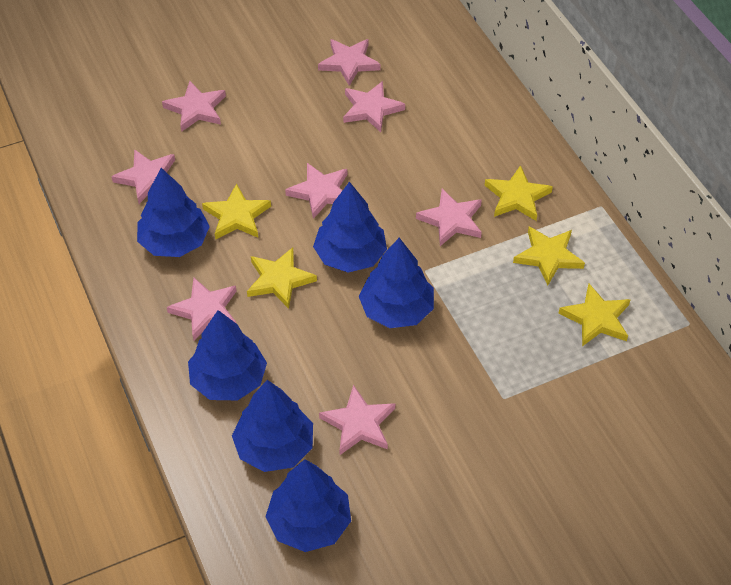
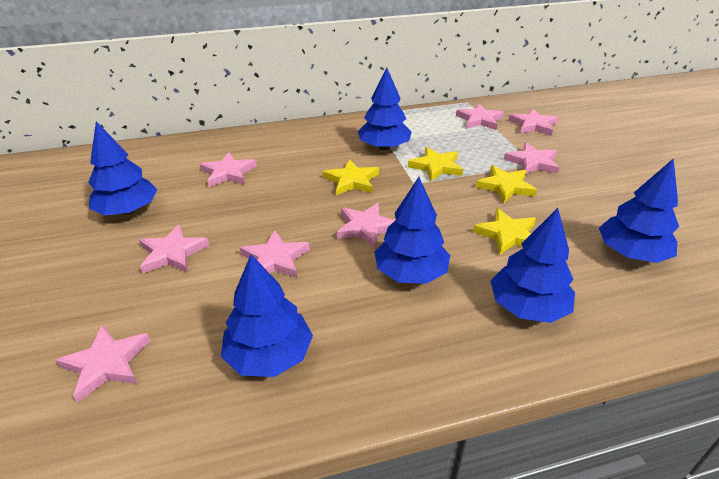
yellow star: [202,183,271,240] [247,247,317,309] [484,165,553,221] [513,227,585,285] [559,284,631,346] = 5 -> [323,159,379,196] [408,147,463,181] [473,208,536,255] [476,165,537,203] = 4

